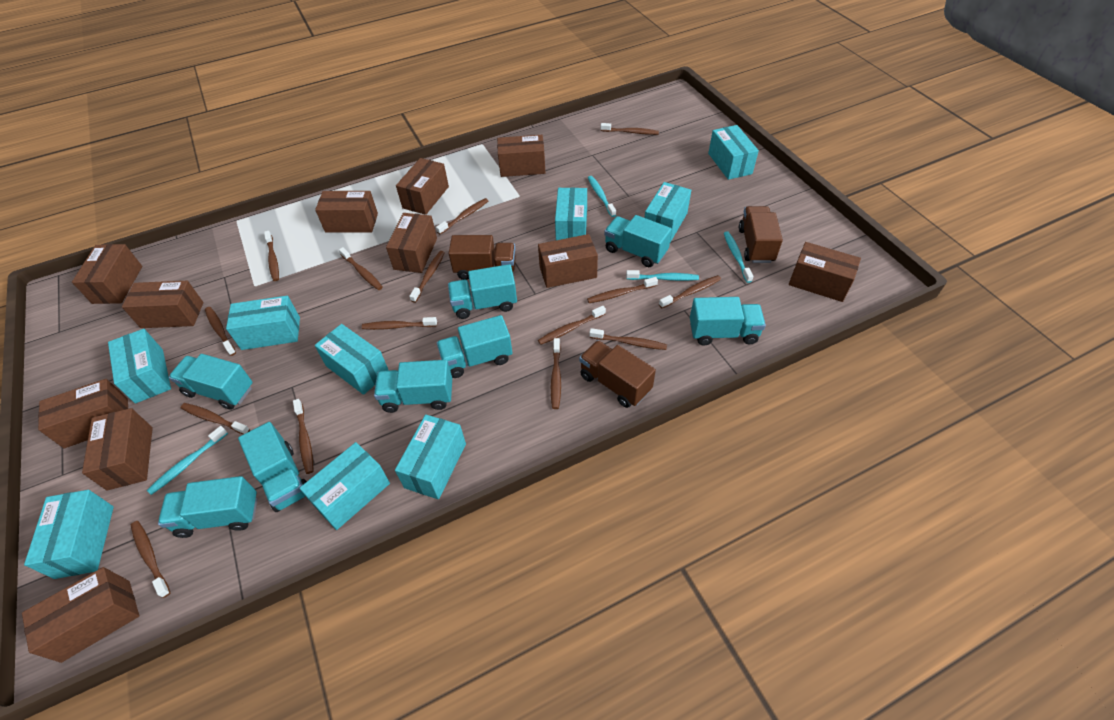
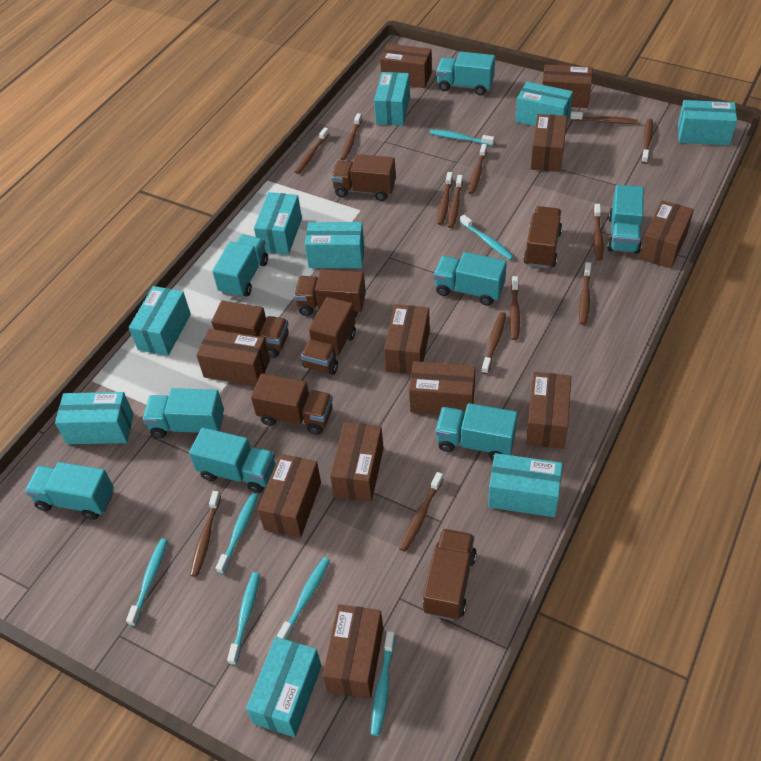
brown toothbrush: [131,521,170,598] [181,403,250,434] [205,307,236,356] [264,231,279,281] [293,399,314,474] [339,247,383,290] [362,317,437,330] [409,251,445,303] [436,198,488,234] [538,306,606,345] [551,338,561,409] [587,277,658,303] [589,328,667,350] [601,123,659,135] [659,275,721,308] = 15 -> [190,491,221,577] [295,127,329,174] [340,113,362,160] [399,472,443,552] [437,172,453,225] [448,175,463,228] [468,144,487,194] [481,312,506,374] [510,276,520,340] [570,111,638,124] [579,262,591,325] [593,204,603,261] [641,119,653,164] = 13
brown truck: [449,235,516,280] [579,340,656,408] [739,206,783,263] = 3 -> [211,301,289,358] [251,373,333,435] [294,269,366,318] [301,297,356,375] [331,154,396,201] [423,529,477,620] [523,206,562,268] = 7
turquoise toothbrush: [147,426,228,495] [588,176,616,217] [626,270,699,281] [724,231,753,283] = 4 -> [126,538,168,626] [216,493,258,574] [227,572,260,665] [277,557,330,640] [371,631,395,736] [430,129,494,146] [460,215,514,260] = 7

